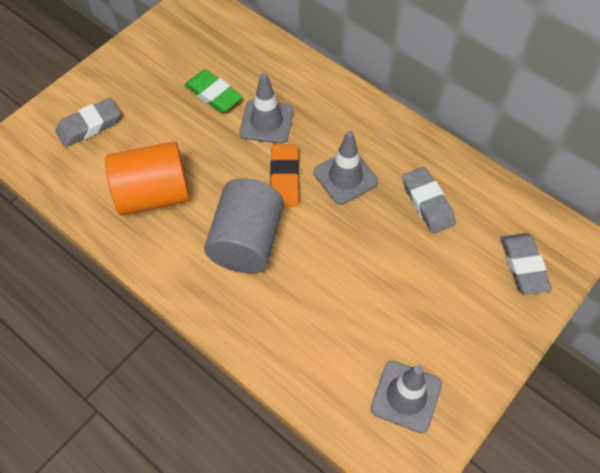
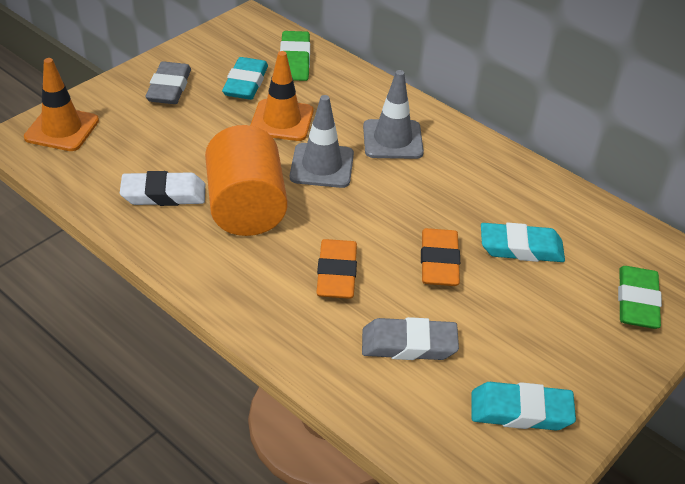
green eraser: [184,69,243,113] = 1 -> [280,31,310,81] [618,266,662,329] = 2
grey cylinder: [204,178,284,273] = 1 -> none = 0
grey eraser: [55,98,121,147] [402,167,456,234] [501,233,552,294] = 3 -> [145,61,191,104] [362,317,459,360] = 2
grey traffic cone: [239,73,294,144] [314,131,378,205] [371,361,442,433] = 3 -> [290,95,354,188] [363,70,424,159] = 2
orange eraser: [270,145,299,207] = 1 -> [316,239,357,299] [421,228,460,286] = 2
orange traffic cone: none = 0 -> [24,58,99,151] [250,51,314,141] = 2
turquoise eraser: none = 0 -> [222,57,268,100] [471,382,576,430] [481,222,565,262] = 3
white eraser: none = 0 -> [120,171,205,206] = 1

